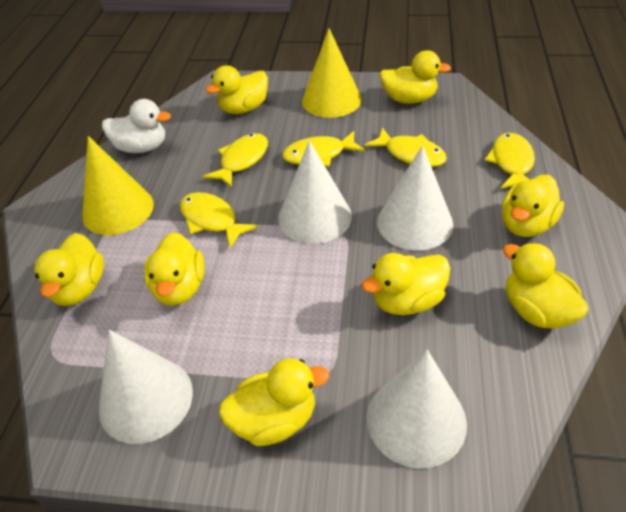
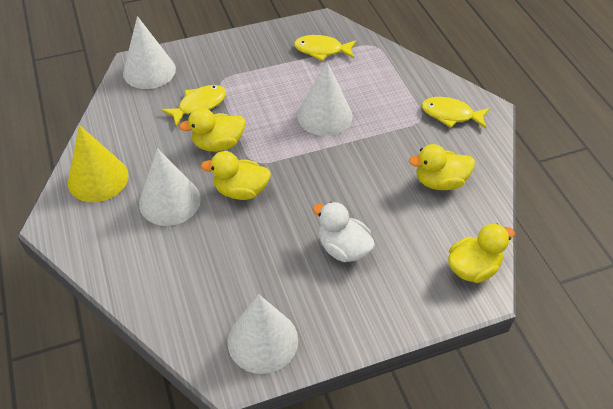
yellow cone: [82,136,154,235] [302,28,362,118] = 2 -> [68,125,129,202] = 1
yellow duck: [34,233,104,306] [144,232,205,306] [206,65,268,114] [219,358,329,446] [362,253,450,315] [380,50,451,104] [502,175,564,237] [503,243,589,329] = 8 -> [179,108,245,152] [201,151,271,200] [409,144,475,190] [448,223,515,283] = 4
yellow fish: [180,192,258,248] [203,133,268,188] [282,131,365,167] [364,127,447,167] [485,133,535,189] = 5 -> [161,85,226,126] [294,35,356,61] [421,97,490,129] = 3

